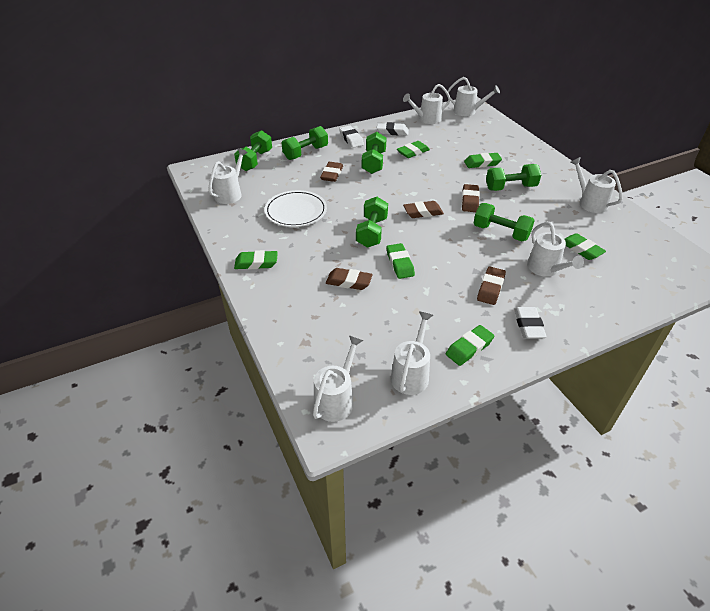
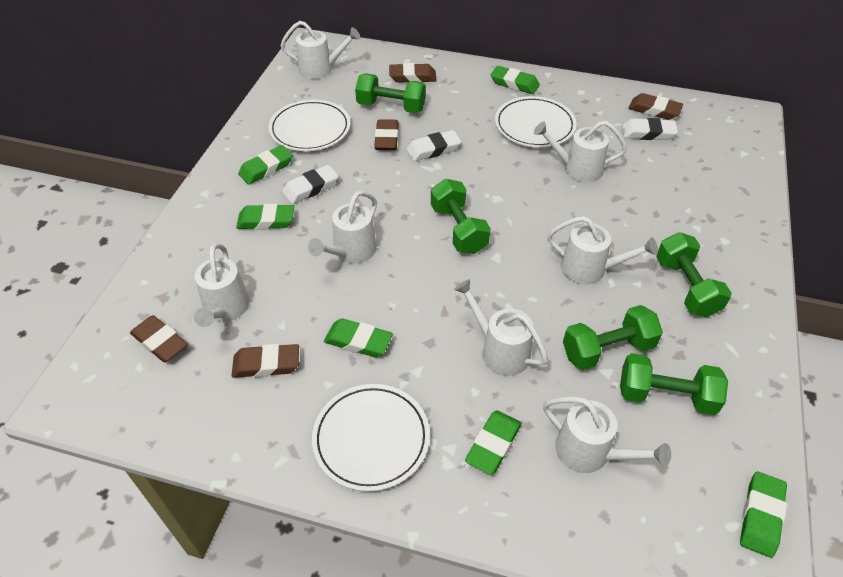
green dumbbell: [234,130,272,171] [282,126,328,160] [356,197,388,248] [362,132,387,174] [473,203,535,241] [486,164,541,191] = 6 -> [355,73,426,113] [431,179,491,254] [563,305,663,370] [620,353,728,415] [656,232,732,317] = 5
white plate: [264,190,327,227] = 1 -> [268,99,350,151] [312,384,430,492] [495,96,576,148] = 3

